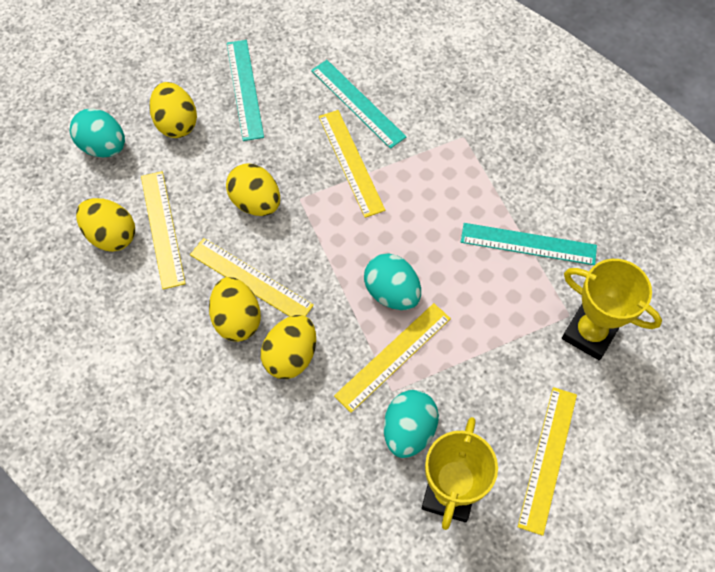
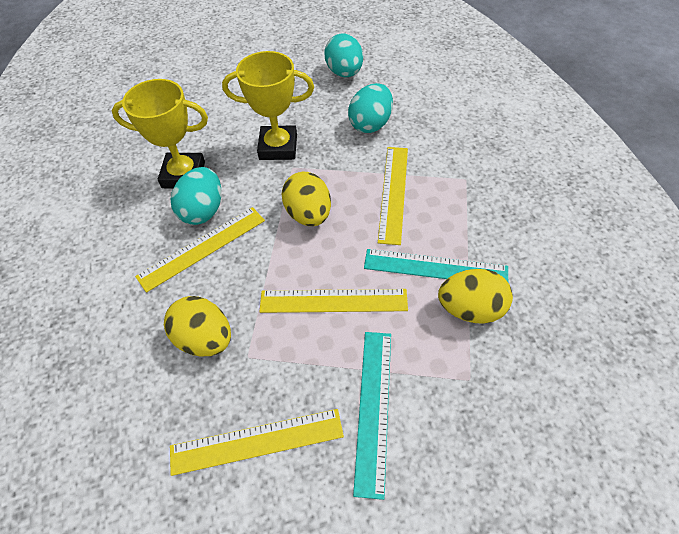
turquoise ruler: [227,40,264,141] [311,60,406,149] [461,223,597,265] = 3 -> [353,332,391,500] [364,249,508,282] = 2
yellow egg: [76,198,135,252] [149,82,197,138] [209,277,261,342] [226,163,280,216] [261,315,316,379] = 5 -> [164,296,231,357] [282,172,331,226] [438,269,513,324] = 3
yellow ruler: [141,171,186,289] [190,238,314,317] [319,110,385,218] [334,303,451,413] [518,387,577,536] = 5 -> [135,207,265,293] [170,409,344,476] [259,289,408,313] [378,147,408,245] = 4

